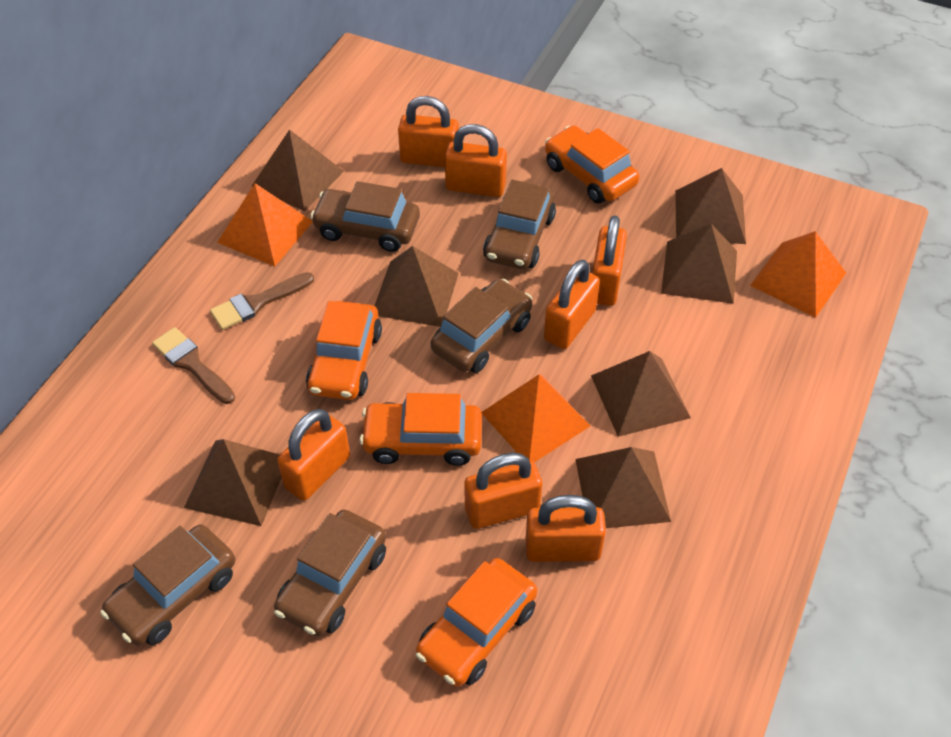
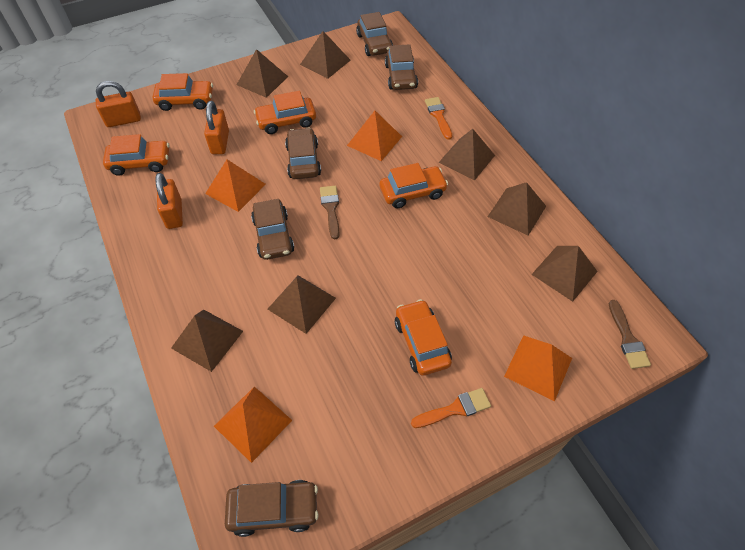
orange brush: none = 0 -> [411,388,491,428] [425,97,452,140] = 2
orange car: [306,301,382,400] [359,393,482,466] [416,558,537,687] [545,125,640,204] = 4 -> [103,134,169,176] [153,73,213,111] [254,91,316,134] [380,163,448,209] [395,299,452,376] = 5
orange padlock: [277,409,350,501] [398,96,459,167] [445,124,507,197] [464,453,542,529] [525,495,606,562] [544,260,600,349] [592,215,627,306] = 7 -> [96,81,141,127] [155,173,183,229] [204,101,229,154] = 3
orange pyramid: [217,183,313,267] [481,374,590,462] [750,231,846,318] = 3 -> [205,159,266,212] [214,386,292,463] [347,111,402,161] [504,335,572,401] = 4

